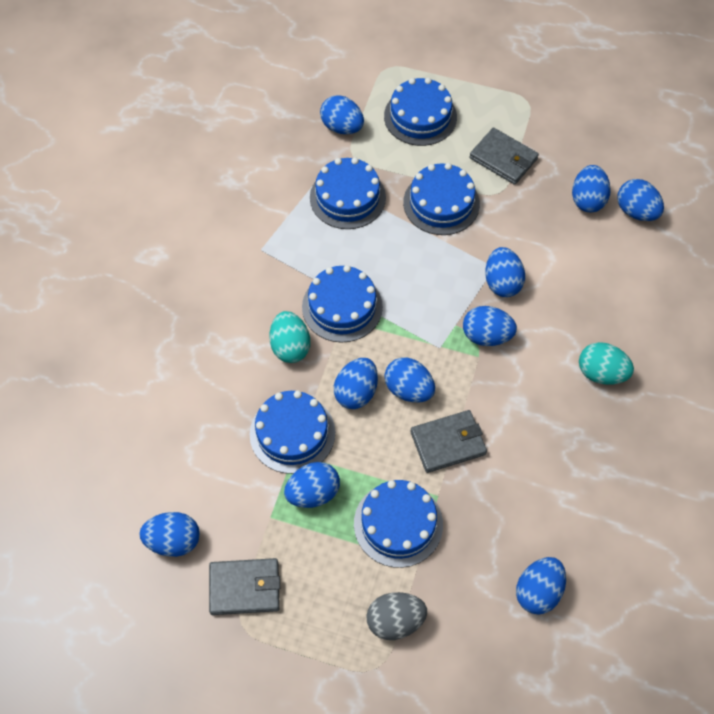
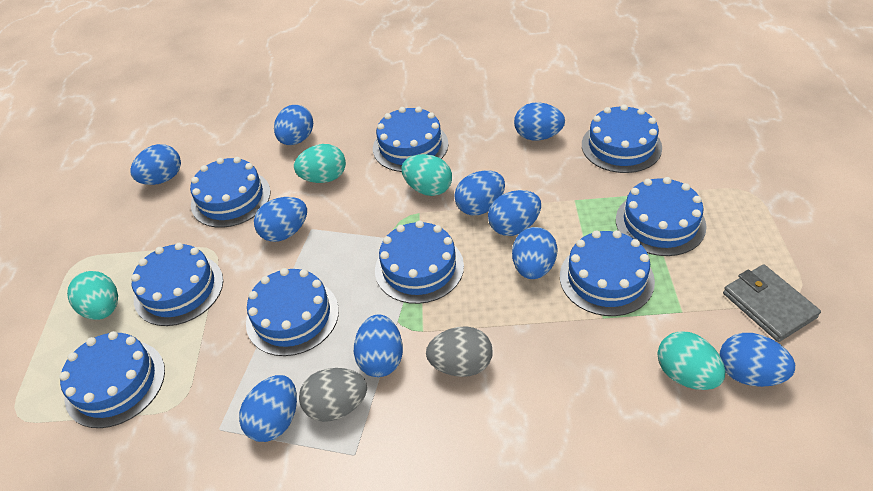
blue cake: [250,391,335,474] [302,265,383,343] [310,157,386,229] [354,480,443,568] [384,78,457,146] [403,163,480,235] = 6 -> [59,331,165,428] [131,243,223,326] [190,157,271,228] [246,268,339,356] [373,107,448,172] [375,221,464,304] [560,230,655,316] [582,104,662,173] [616,177,707,256] = 9
grey egg: [366,592,427,640] = 1 -> [299,368,367,422] [426,326,492,377] = 2
grey wallet: [209,558,280,615] [410,410,487,473] [470,128,539,185] = 3 -> [723,264,821,342] = 1
turquoise egg: [270,311,310,363] [579,342,634,385] = 2 -> [67,271,118,320] [294,144,346,183] [402,154,452,196] [657,331,725,390] = 4

